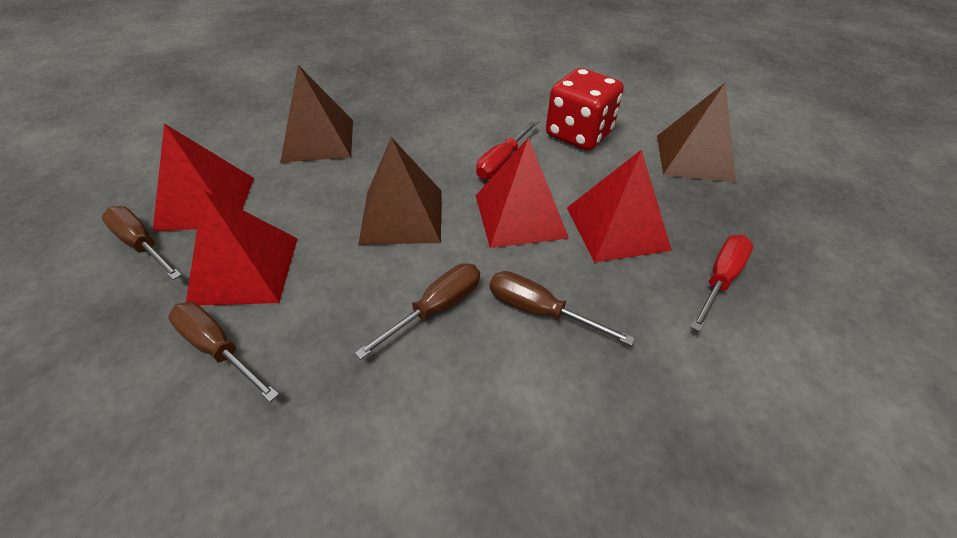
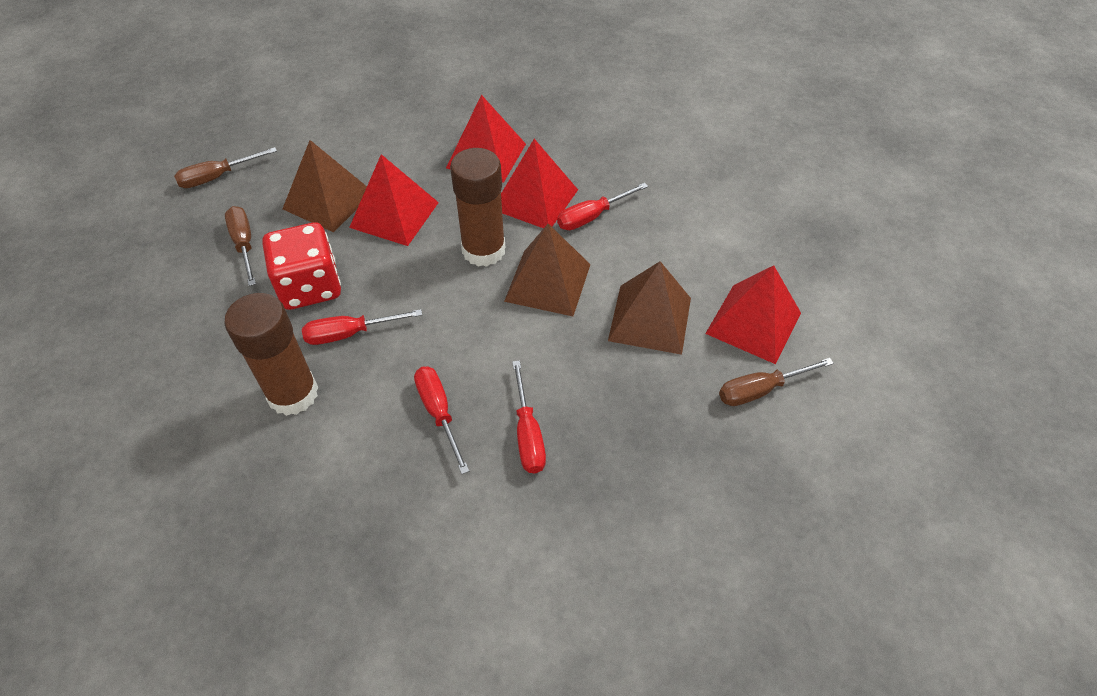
brown glue stick: none = 0 -> [224,293,318,416] [450,148,505,267] = 2
brown screwdriver: [102,206,182,280] [168,302,279,402] [355,263,480,360] [490,271,635,346] = 4 -> [174,147,277,188] [225,206,256,286] [719,358,834,406] = 3
red screwdriver: [476,120,539,179] [691,235,753,332] = 2 -> [302,309,422,345] [414,366,469,474] [512,360,546,473] [557,183,648,230] = 4

